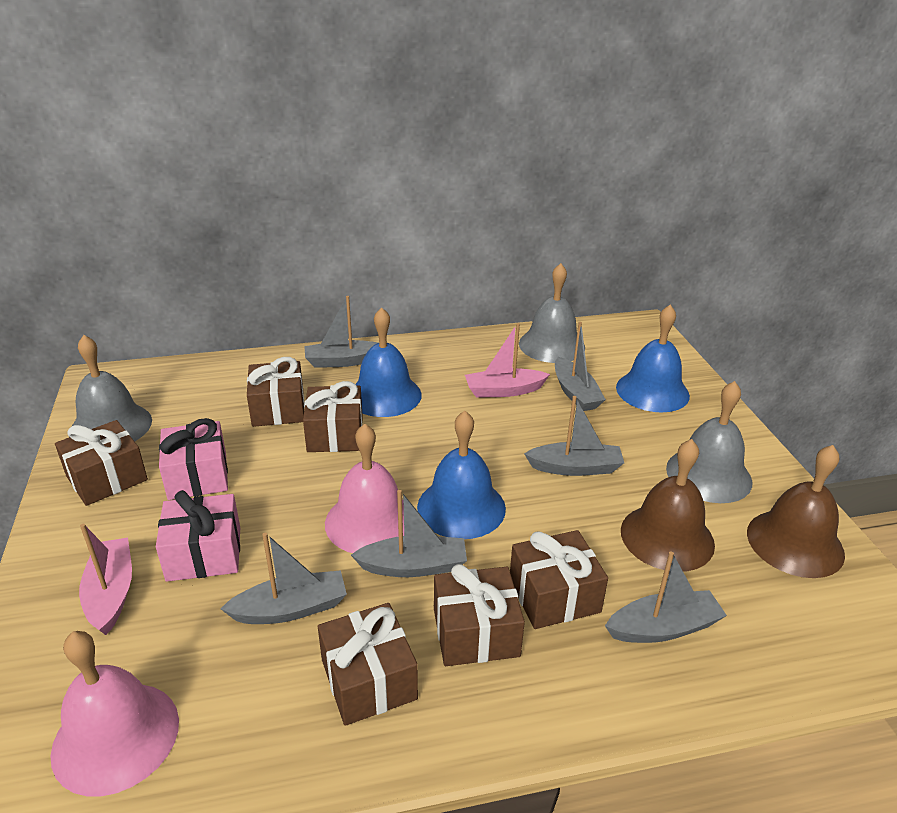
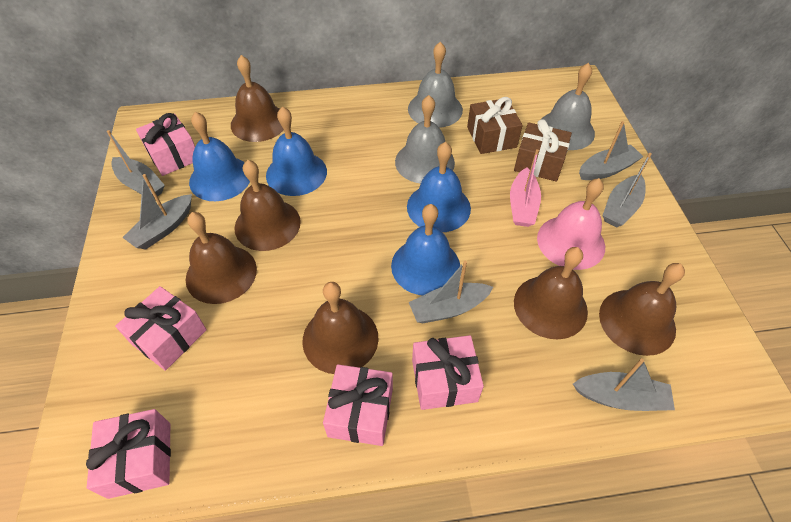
blue bell: [356,307,422,417] [417,411,506,539] [616,305,690,412] = 3 -> [189,112,250,201] [266,107,327,196] [391,204,460,295] [407,142,471,232] = 4
brown bell: [621,439,715,572] [747,445,845,578] = 2 -> [186,212,257,304] [231,55,284,142] [234,160,301,251] [302,282,379,374] [514,247,588,339] [599,263,685,356] = 6
brown gift: [55,420,148,506] [247,357,305,427] [303,381,363,452] [318,603,418,726] [434,564,525,666] [510,530,608,629] = 6 -> [467,97,523,154] [514,119,572,182] = 2
pink bell: [51,631,179,796] [325,424,404,553] = 2 -> [537,178,605,270] = 1
pink boat: [79,524,132,635] [465,323,550,398] = 2 -> [510,149,541,227] = 1
pink gift: [156,490,240,582] [159,418,228,500] = 2 -> [86,409,171,499] [115,286,207,371] [136,113,195,176] [323,364,393,446] [412,335,484,410] = 5

